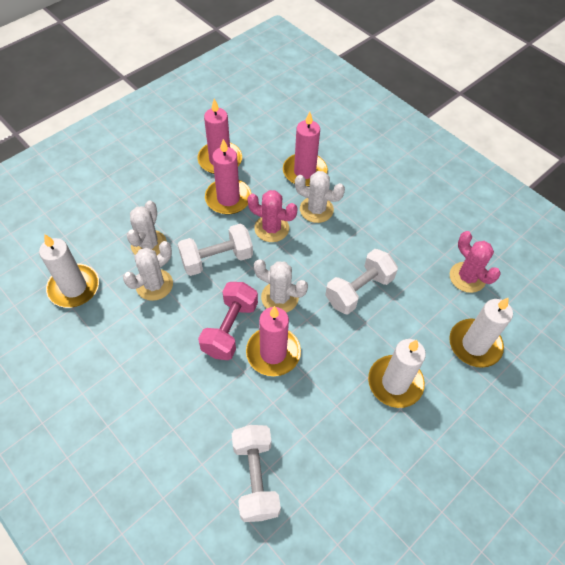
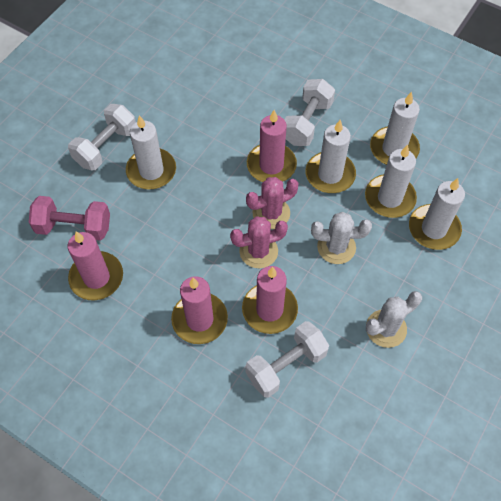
white cactus: [123,241,173,301] [127,200,167,255] [254,259,308,313] [295,171,345,223] = 4 -> [311,212,372,264] [366,291,422,348] = 2
white candle: [39,234,99,308] [368,339,426,408] [449,298,513,368] = 3 -> [126,115,176,190] [305,120,356,193] [365,145,417,218] [370,92,420,165] [409,178,465,250] = 5

